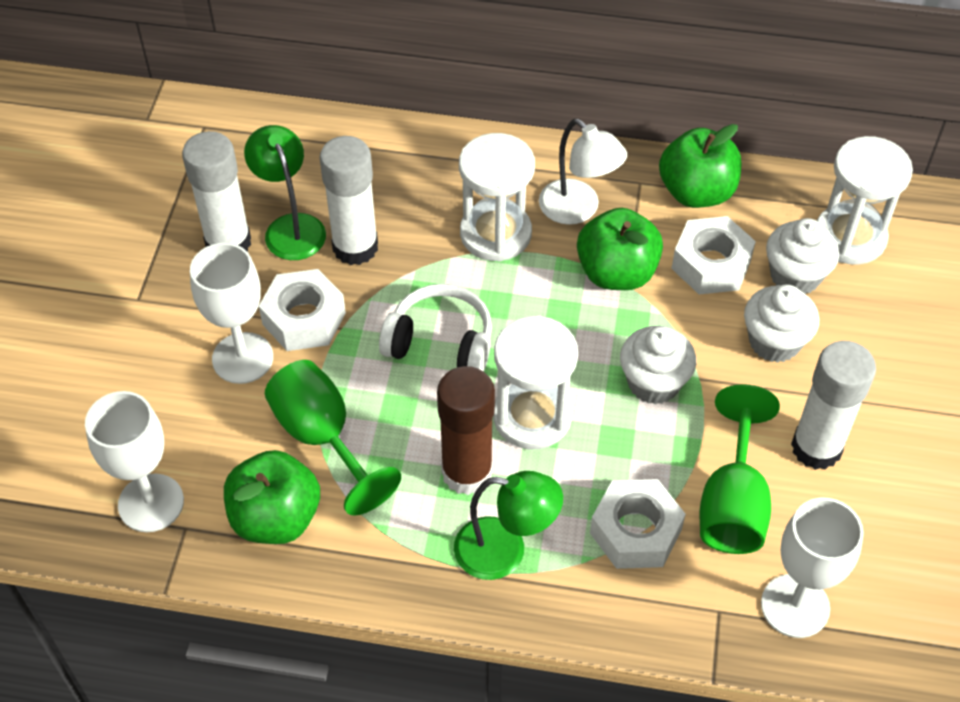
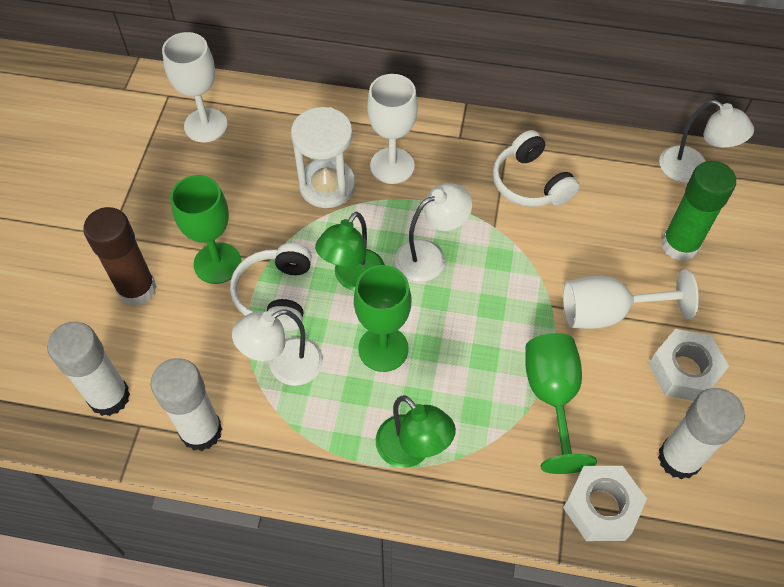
green apple: [224,450,320,544] [577,208,663,290] [659,124,741,208] = 3 -> none = 0
green glue stick: none = 0 -> [661,161,736,261] = 1
green goblet: [265,360,401,516] [700,384,780,554] = 2 -> [170,175,242,284] [354,265,411,372] [525,333,597,474] = 3
white cupcake: [620,326,696,404] [744,284,819,363] [766,218,839,294] = 3 -> none = 0
white headphones: [379,284,492,372] = 1 -> [230,243,312,331] [493,130,580,207] = 2
white hourglass: [459,133,535,261] [493,316,578,449] [817,136,913,265] = 3 -> [291,107,356,208] = 1
white lamp: [539,119,627,225] = 1 -> [232,309,323,386] [395,183,472,282] [659,100,754,183] = 3
white nut: [259,269,346,351] [590,479,686,569] [671,216,756,295] = 3 -> [563,466,647,541] [649,329,729,401] = 2

